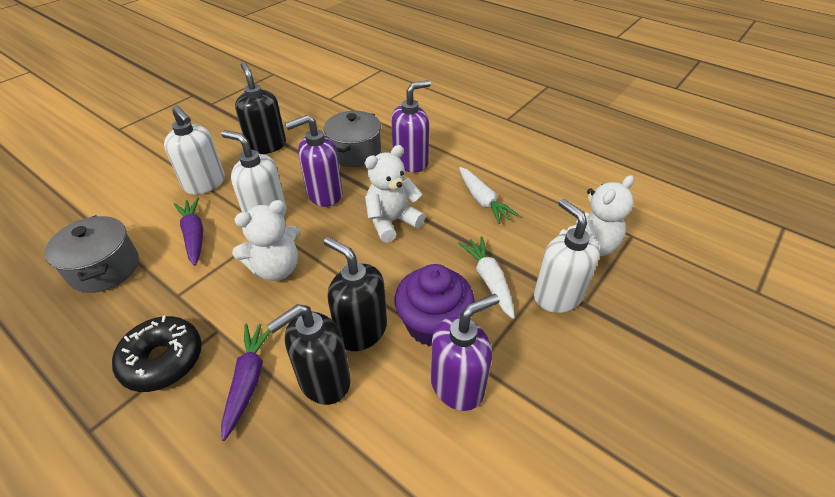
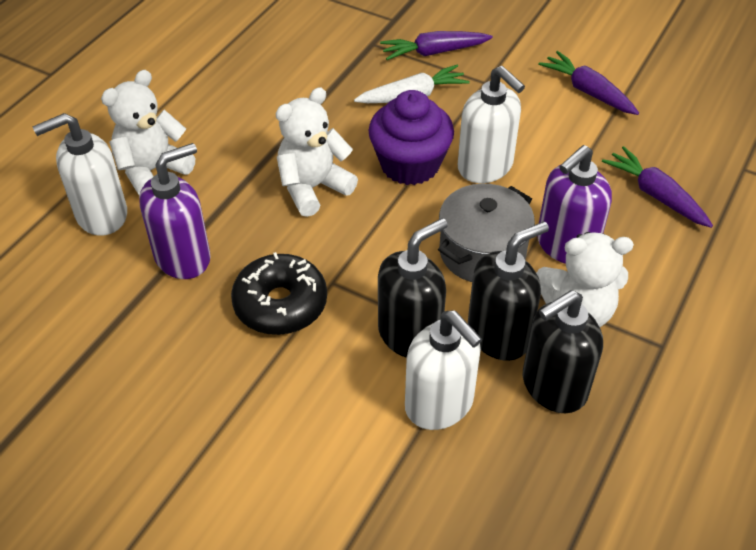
grey pot: [44,215,139,293] [324,111,381,167] = 2 -> [438,184,535,282] = 1
purple carrot: [174,197,203,266] [221,323,271,441] = 2 -> [380,31,493,60] [538,51,639,115] [602,146,713,228] = 3
purple soap dispenser: [285,115,343,207] [391,80,431,173] [431,294,500,411] = 3 -> [139,143,211,279] [537,145,612,264] = 2
white carrot: [459,167,519,224] [459,237,515,319] = 2 -> [354,65,470,103] = 1

